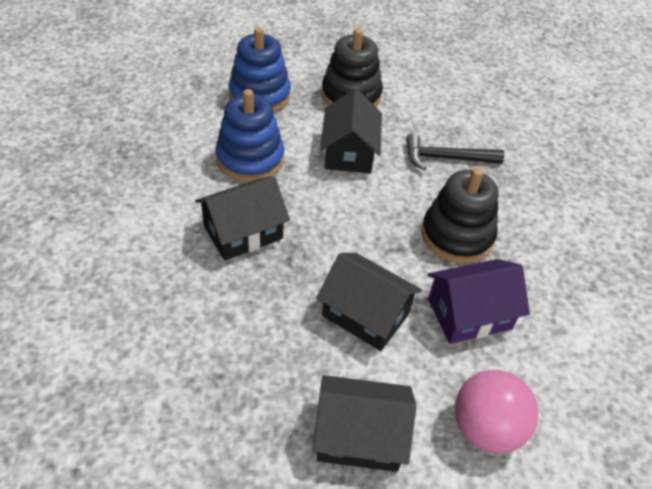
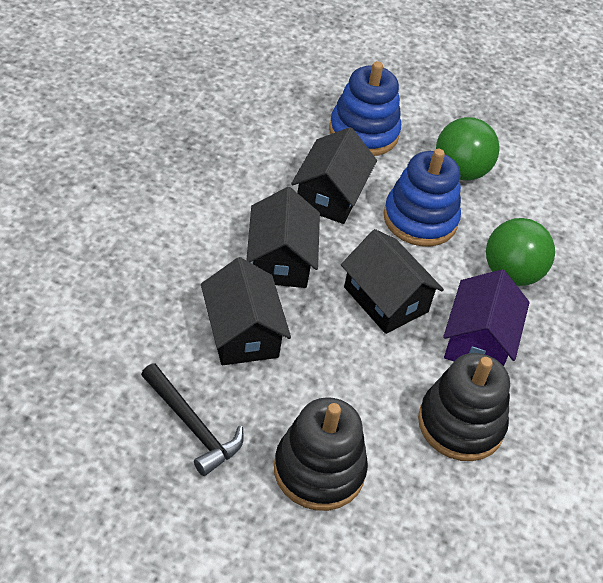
green ball: none = 0 -> [436,117,500,181] [486,218,555,286] = 2
pink ball: [455,370,539,454] = 1 -> none = 0

